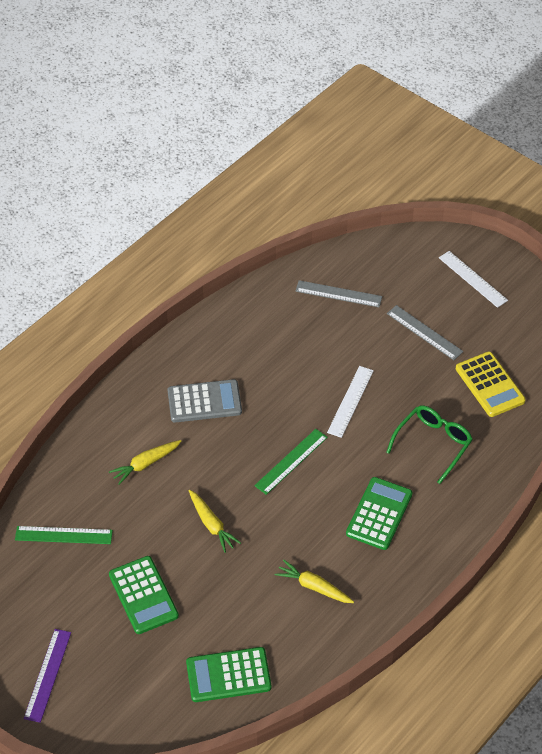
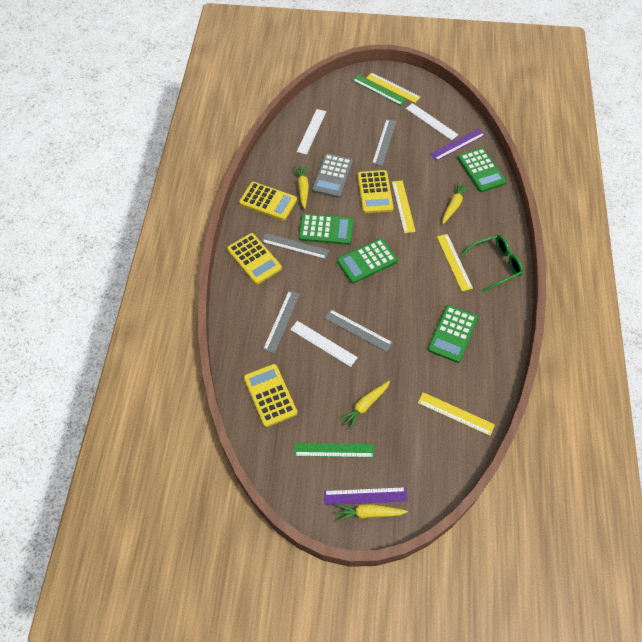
green calculator: [109,556,179,634] [186,647,271,702] [346,477,413,550] = 3 -> [299,214,354,245] [337,238,398,283] [428,305,478,363] [457,148,506,192] = 4
grey ruler: [295,280,382,307] [387,305,463,360] = 2 -> [262,233,329,259] [263,291,300,354] [324,309,393,352] [372,119,397,166] = 4
purple ruler: [24,629,71,723] = 1 -> [324,487,407,505] [430,128,485,161] = 2
white ruler: [327,366,374,438] [439,251,508,308] = 2 -> [290,321,358,367] [297,109,326,155] [406,103,458,140] = 3
yellow calculator: [456,351,526,417] = 1 -> [227,233,282,284] [239,182,297,221] [244,364,297,427] [357,170,394,213] = 4
yellow carrot: [109,440,181,485] [189,490,241,553] [275,560,354,603] = 3 -> [294,165,309,209] [335,504,408,522] [339,380,390,430] [442,182,470,224] = 4
yellow ruler: none = 0 -> [366,73,421,103] [392,180,416,233] [418,392,495,436] [437,234,473,291] = 4

